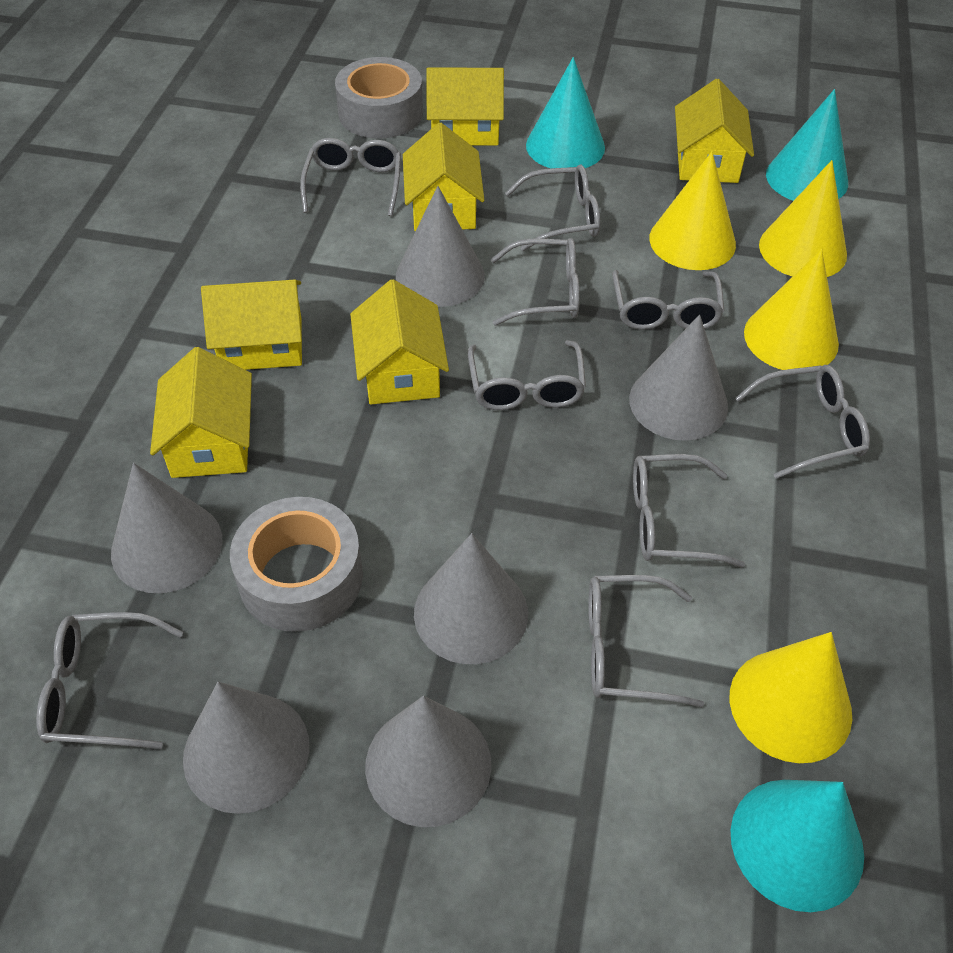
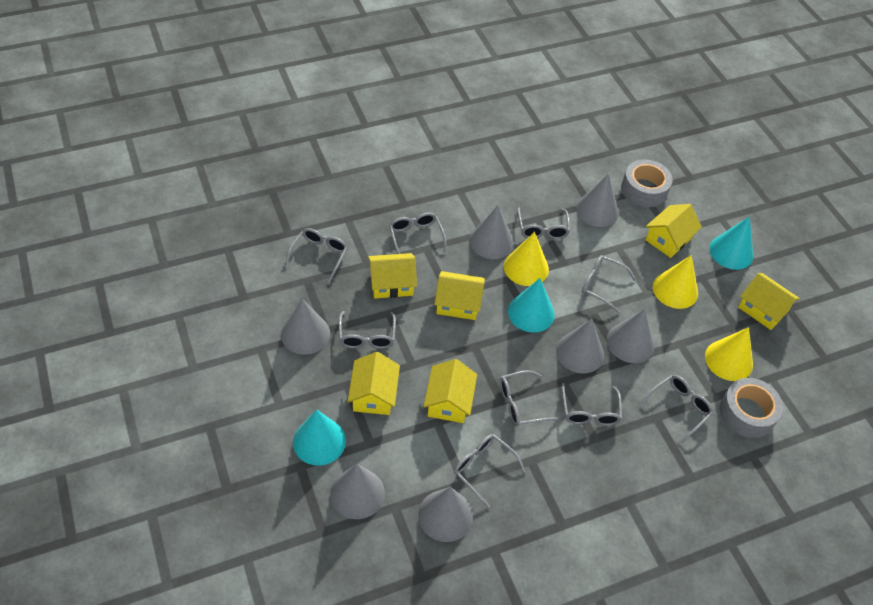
grey cone: [111,463,223,593] [183,682,309,814] [365,696,491,827] [396,186,485,307] [414,533,528,664] [629,314,728,441] = 6 -> [281,299,330,355] [330,464,385,519] [418,487,473,542] [470,206,514,259] [556,319,604,374] [576,174,619,227] [607,309,654,363] = 7
yellow cone: [649,151,736,270] [730,632,852,763] [744,249,839,370] [759,160,847,277] = 4 -> [504,232,549,286] [653,255,698,309] [705,327,753,381] = 3

